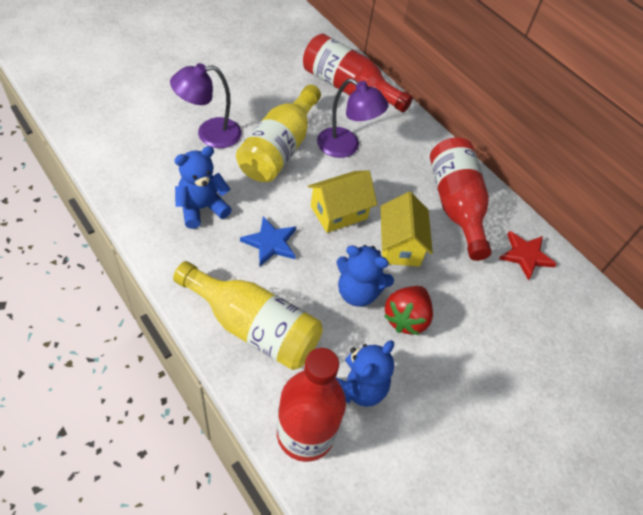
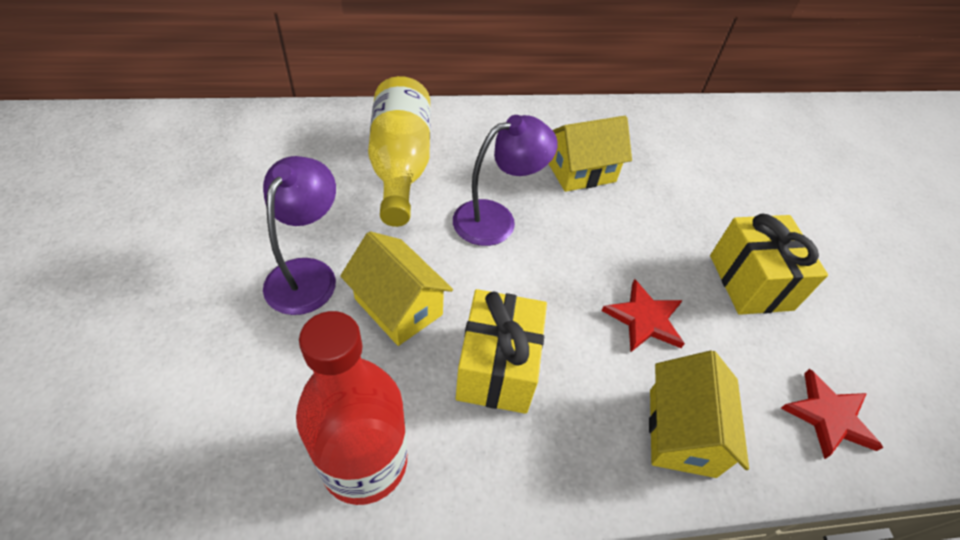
blue star: [240,216,296,266] = 1 -> none = 0
blue teddy bear: [174,146,232,229] [336,245,394,307] [336,340,394,407] = 3 -> none = 0
red bottle: [277,348,346,462] [303,34,413,112] [430,138,492,261] = 3 -> [296,311,407,505] = 1
red star: [499,231,557,280] = 1 -> [601,279,685,352] [781,369,883,459] = 2
red strawberry: [384,286,433,335] = 1 -> none = 0
yellow bottle: [173,261,323,370] [236,84,321,182] = 2 -> [368,76,431,227] = 1
yellow gift: none = 0 -> [456,289,547,414] [710,214,828,315] = 2
yellow house: [308,170,377,233] [380,192,433,267] = 2 -> [340,231,453,346] [549,116,632,192] [649,350,749,478] = 3

